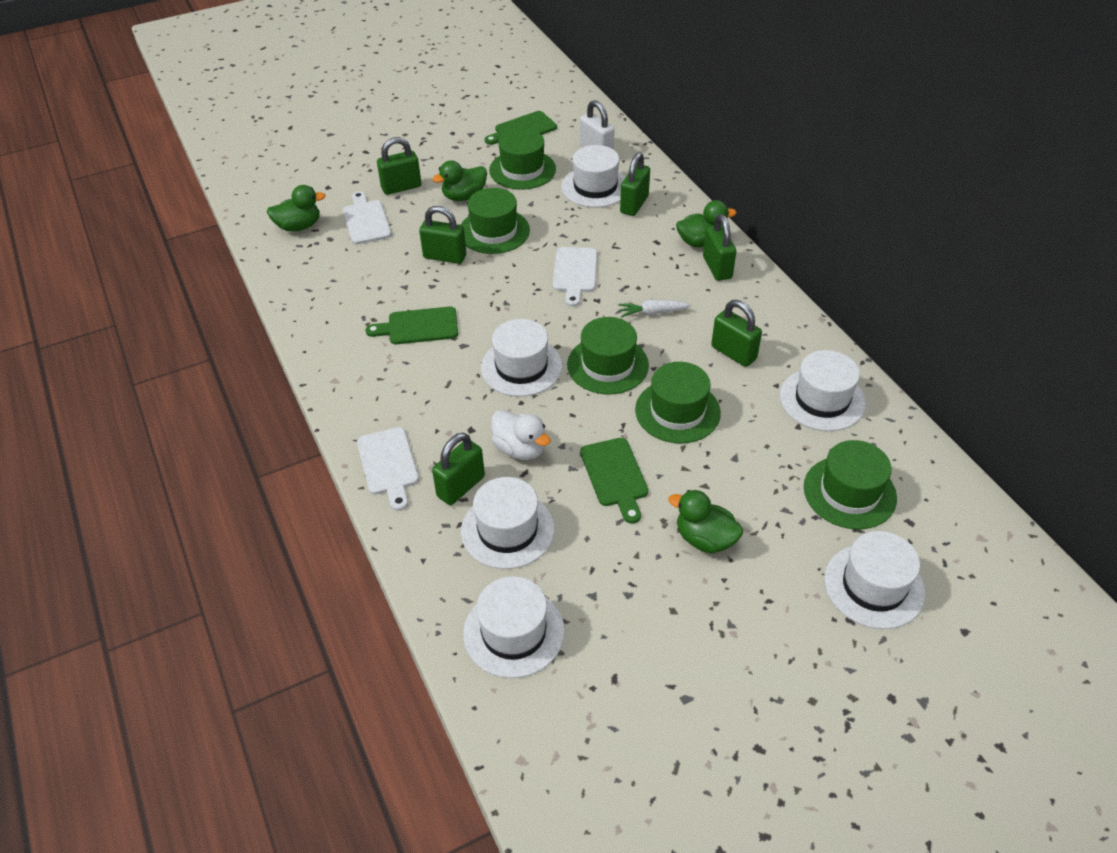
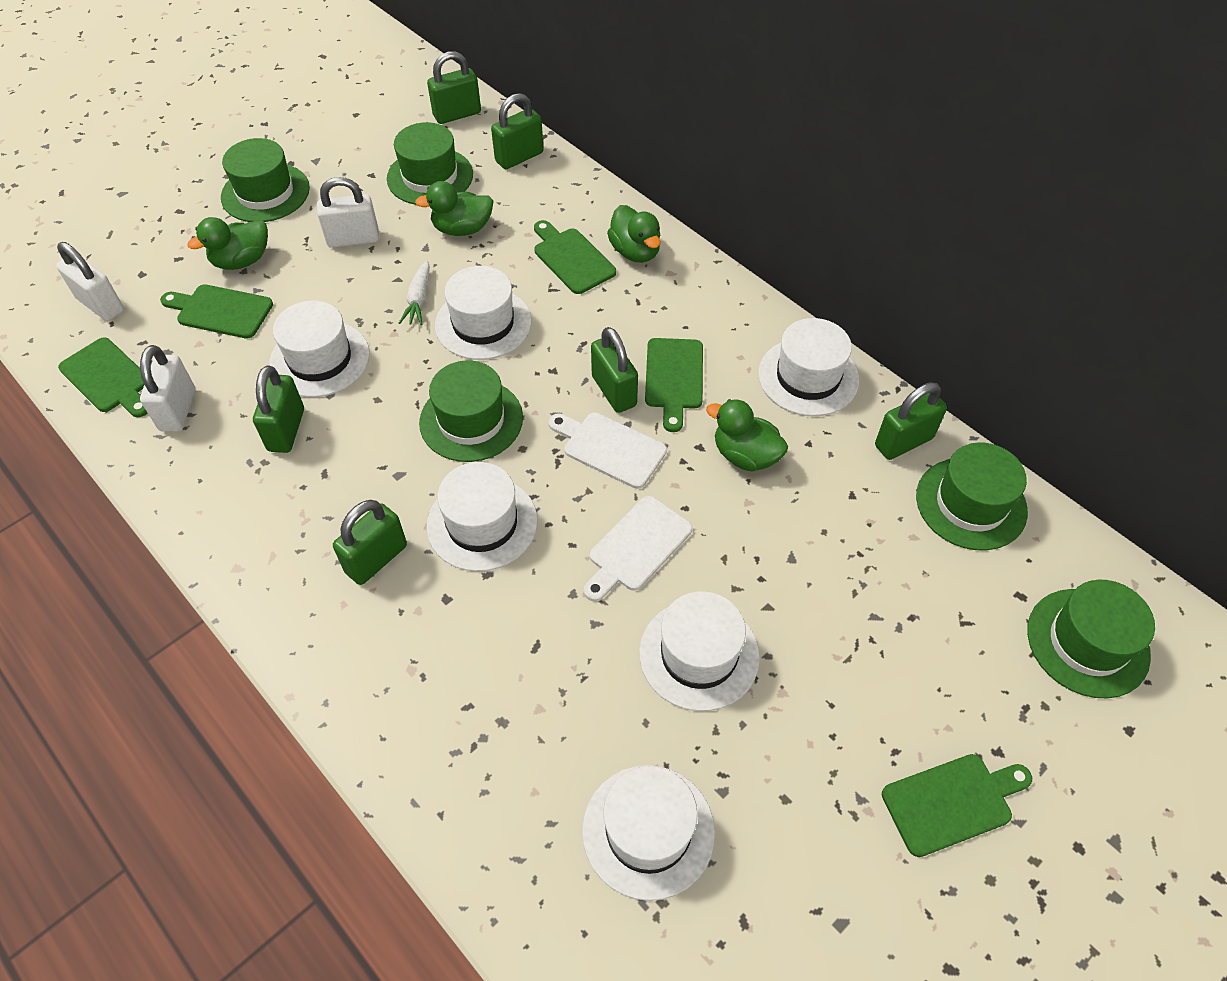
green cutting board: [365,307,458,344] [485,111,557,145] [580,438,648,524] = 3 -> [58,337,147,417] [160,284,273,339] [534,220,616,294] [645,338,703,432] [882,754,1032,857] = 5
white cutting board: [343,191,392,244] [357,427,419,511] [553,247,597,307] = 3 -> [548,412,667,489] [584,496,692,602] = 2
white duck: [491,410,551,460] = 1 -> none = 0
white padlock: [580,100,615,150] = 1 -> [56,242,124,321] [140,345,195,432] [317,177,379,248] = 3

